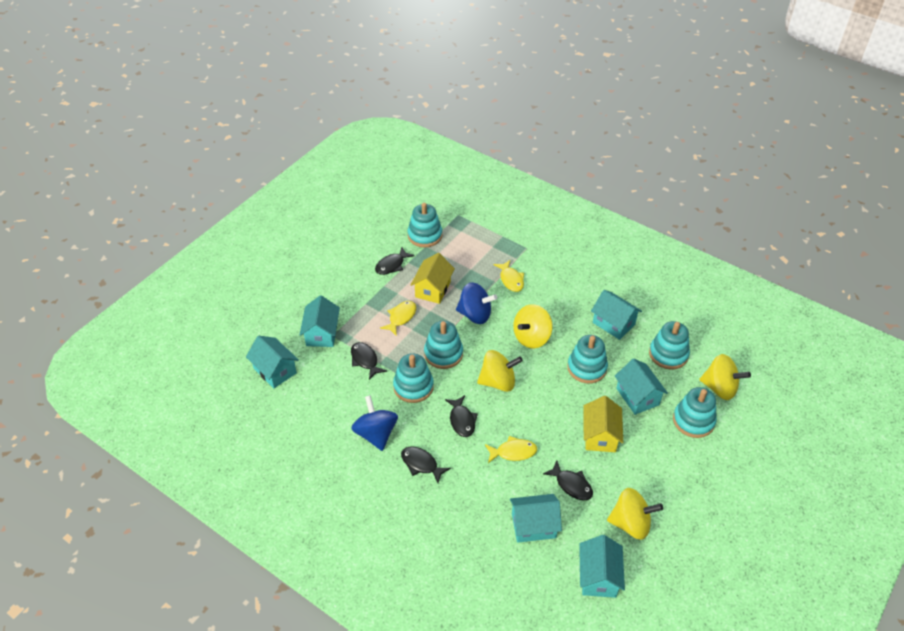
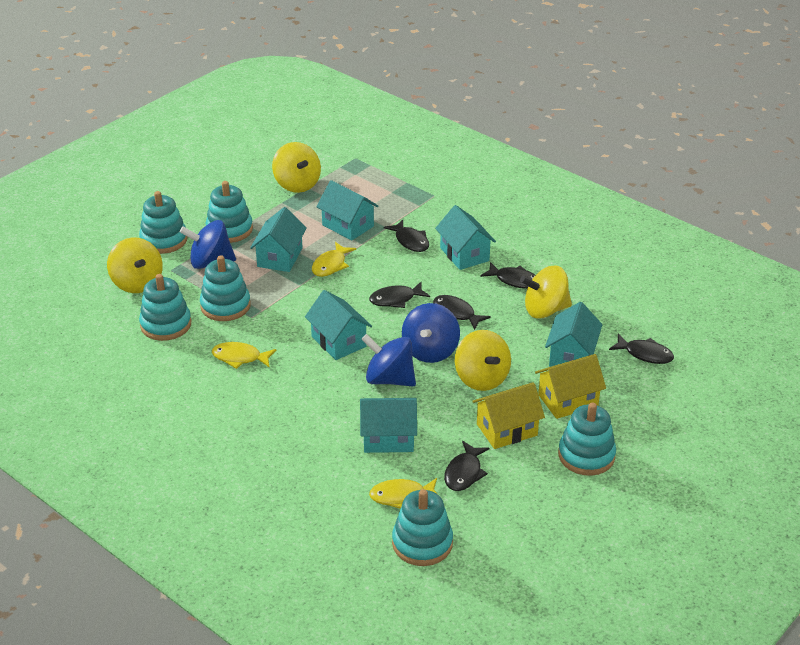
black fish: [351,342,387,380] [375,247,414,275] [401,446,451,483] [445,395,478,437] [543,460,593,500] = 5 -> [369,282,430,308] [384,220,429,252] [433,295,491,330] [444,441,490,491] [480,262,535,289] [609,334,674,364] = 6
blue spinning top: [351,395,398,451] [456,282,497,324] = 2 -> [180,220,236,269] [362,334,416,386] [402,303,460,363] = 3

